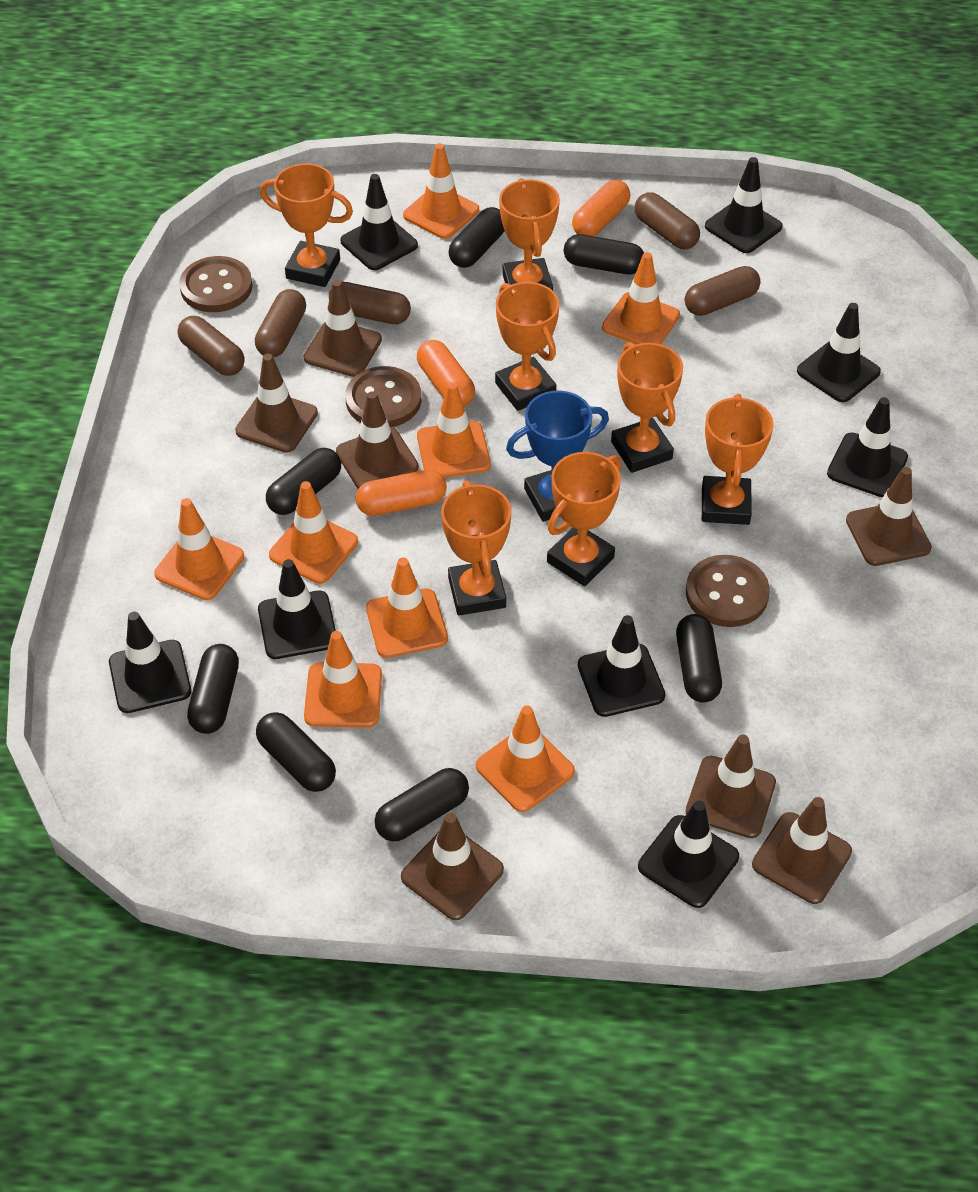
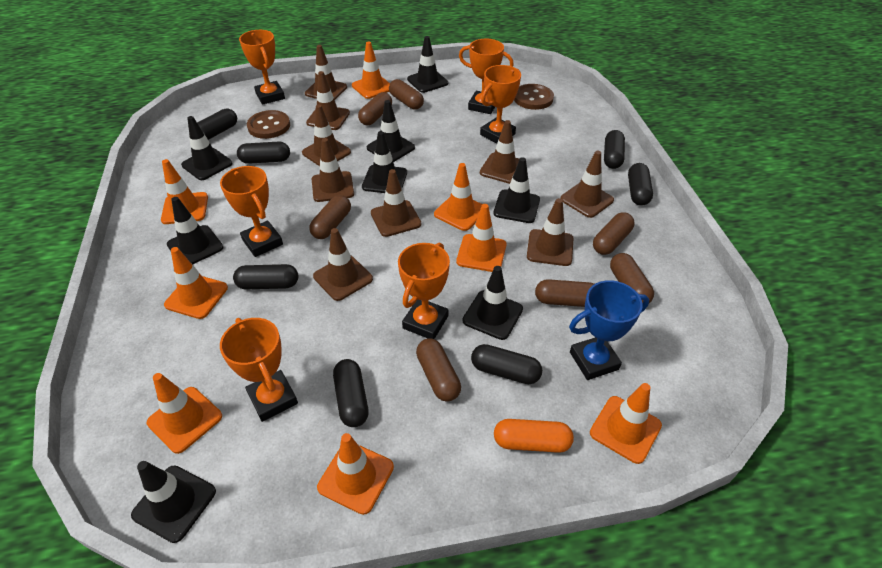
brown button: [179,256,253,312] [345,366,421,427] [686,555,770,627] = 3 -> [247,110,290,139] [514,84,554,110] = 2
brown capsule: [178,316,245,376] [255,289,306,357] [329,282,411,324] [635,192,700,249] [685,266,760,316] = 5 -> [309,195,351,239] [358,92,392,125] [389,79,424,110] [416,338,461,402] [535,279,594,307] [593,212,635,255] [610,253,654,303] = 7
brown traffic cone: [235,354,318,453] [304,280,382,377] [336,391,419,489] [401,813,504,920] [686,735,776,838] [752,797,852,904] [846,467,932,566] = 7 -> [302,105,351,166] [305,45,347,100] [306,71,350,130] [312,138,354,202] [313,228,373,301] [371,169,422,237] [480,120,527,184] [527,198,573,266] [560,151,614,218] = 9
orange capsule: [356,469,447,516] [417,340,475,406] [572,180,630,236] = 3 -> [494,419,574,453] = 1
orange trophy: [260,163,353,287] [441,480,512,615] [495,282,559,411] [499,178,560,291] [547,452,621,586] [611,342,683,473] [702,394,774,525] = 7 -> [220,166,283,257] [220,318,298,422] [239,30,285,105] [398,243,450,339] [459,39,514,114] [480,65,521,143] = 6

